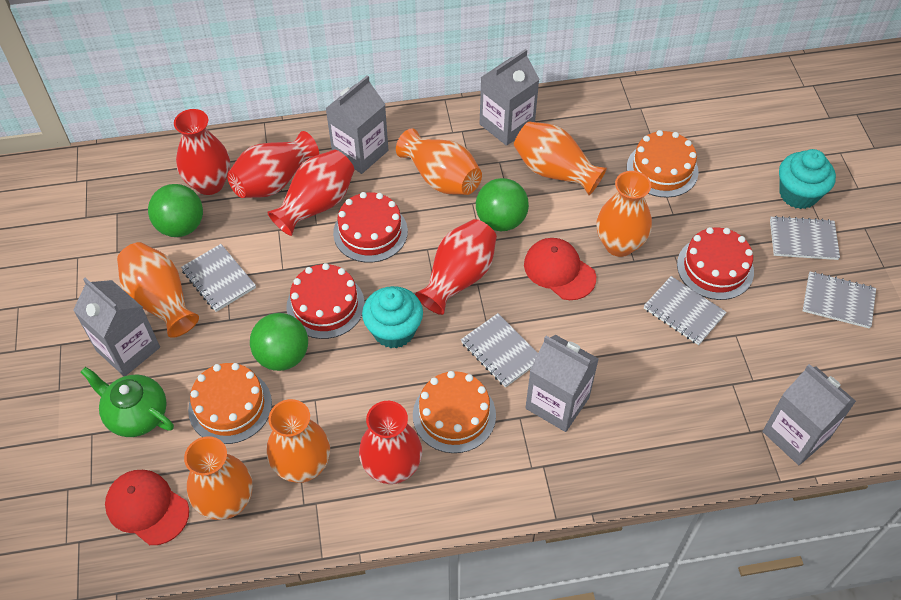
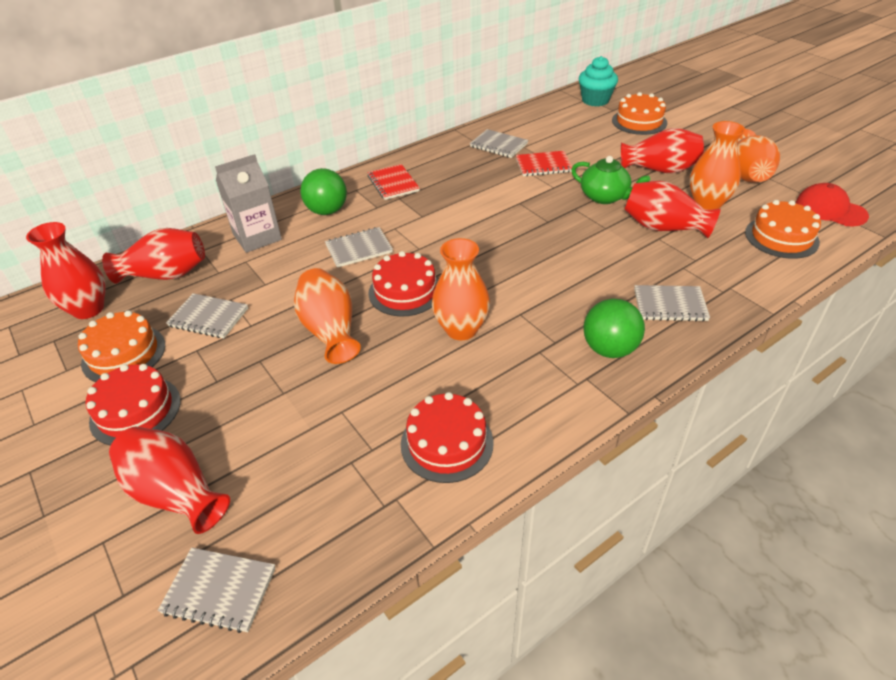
green ball: [148,184,203,237] [250,313,308,371] [476,178,529,231] = 3 -> [300,168,347,215] [583,298,645,358] = 2
grey carton: [73,278,160,376] [325,75,388,174] [480,49,540,146] [525,335,599,432] [762,364,856,465] = 5 -> [215,154,282,253] = 1
orange vase: [117,242,199,338] [184,436,252,520] [267,399,330,483] [396,128,482,195] [514,121,607,195] [597,171,652,257] = 6 -> [294,268,361,364] [432,238,490,340] [689,121,746,210] [737,129,780,183] = 4
red cap: [105,470,189,545] [524,238,596,300] = 2 -> [796,183,869,226] = 1
red notebook: none = 0 -> [367,164,420,200] [516,151,572,176] = 2
turquoise cupcake: [362,286,423,348] [779,149,836,209] = 2 -> [578,56,618,107] = 1

